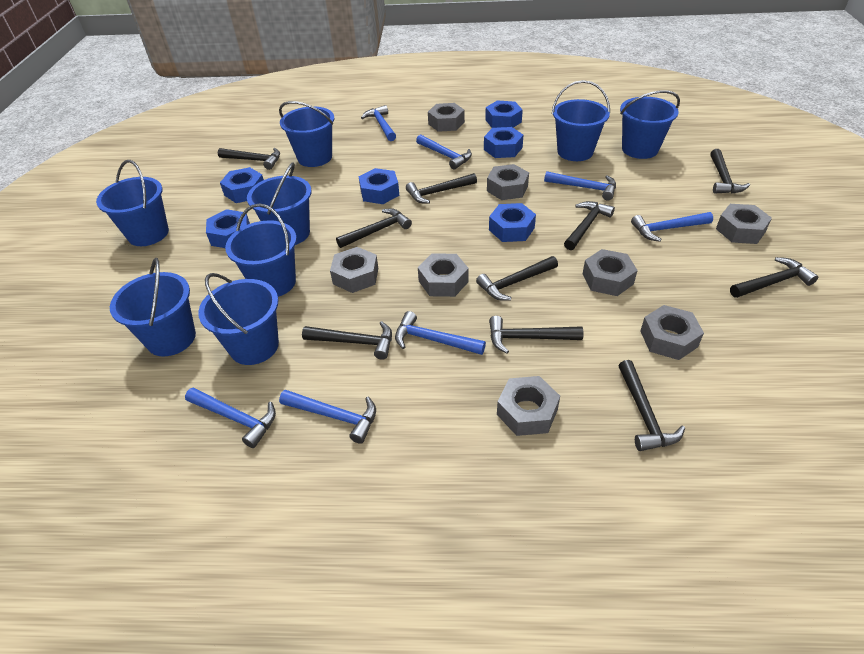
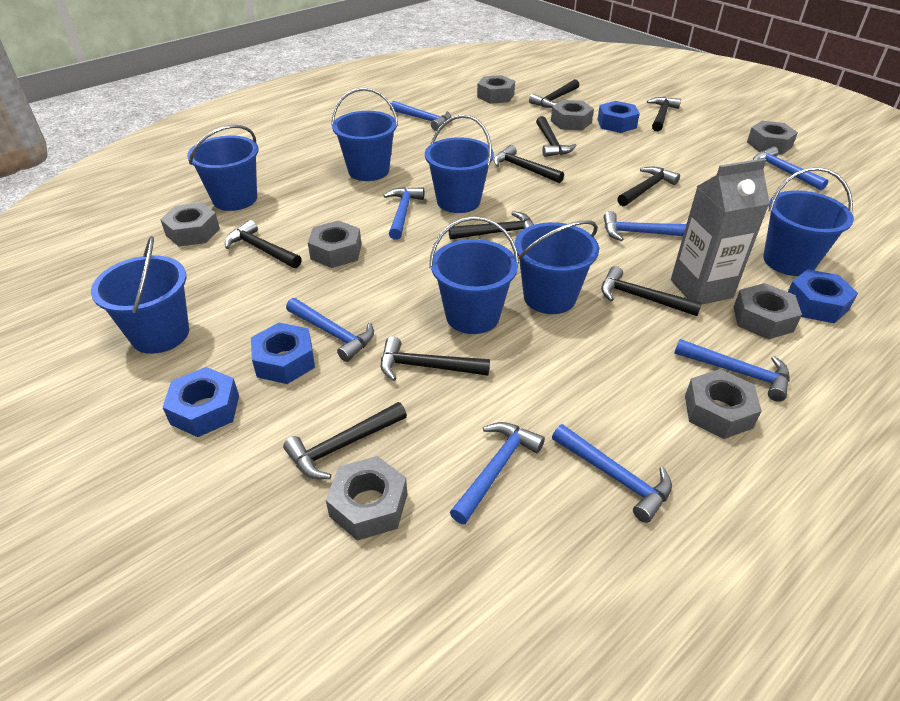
blue bucket: [96,160,169,246] [110,258,196,357] [198,273,279,365] [225,204,297,297] [247,162,311,245] [279,101,335,167] [552,80,610,161] [620,90,680,159] = 8 -> [91,236,189,354] [187,125,259,211] [331,88,398,181] [425,115,494,213] [429,216,519,334] [515,220,599,314] [763,167,854,276] = 7
blue hammer: [185,388,276,448] [279,390,376,444] [361,105,396,141] [395,311,486,355] [416,134,472,170] [544,171,616,200] [631,212,713,242] = 7 -> [286,298,374,362] [383,187,425,240] [390,101,451,131] [450,422,545,524] [552,424,672,523] [603,211,686,241] [674,339,790,402] [753,146,829,190] = 8
blue nut: [206,209,250,248] [220,167,264,203] [358,168,399,204] [484,127,523,158] [485,101,523,128] [489,203,536,242] = 6 -> [162,367,239,437] [251,323,315,384] [597,101,640,133] [788,269,858,324] = 4
grey carton: none = 0 -> [671,158,770,304] = 1

